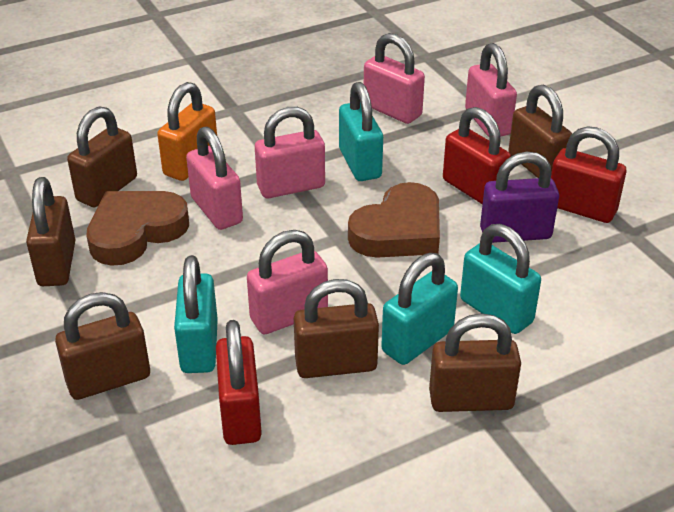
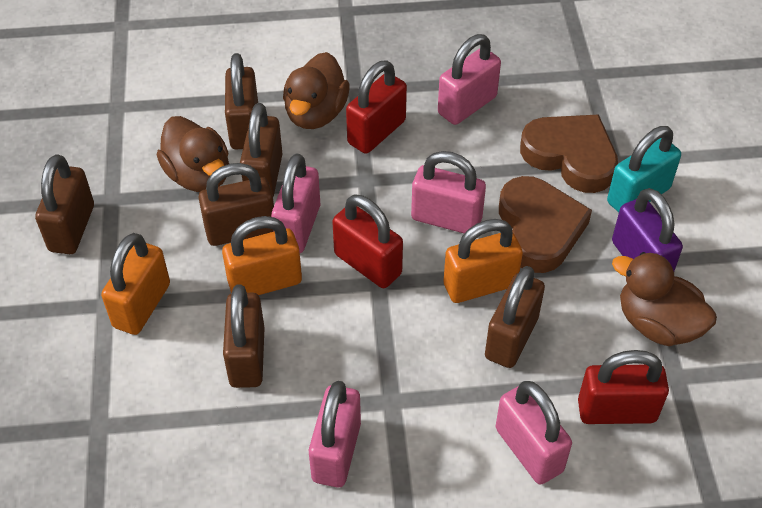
brown duck: none = 0 -> [157,116,229,192] [283,52,350,129] [612,252,717,346] = 3
orange padlock: [157,82,217,181] = 1 -> [101,233,170,335] [222,216,302,295] [443,219,523,303] = 3
turquoise padlock: [174,255,218,373] [339,82,383,181] [381,253,458,365] [460,224,541,334] = 4 -> [607,126,681,212] = 1

